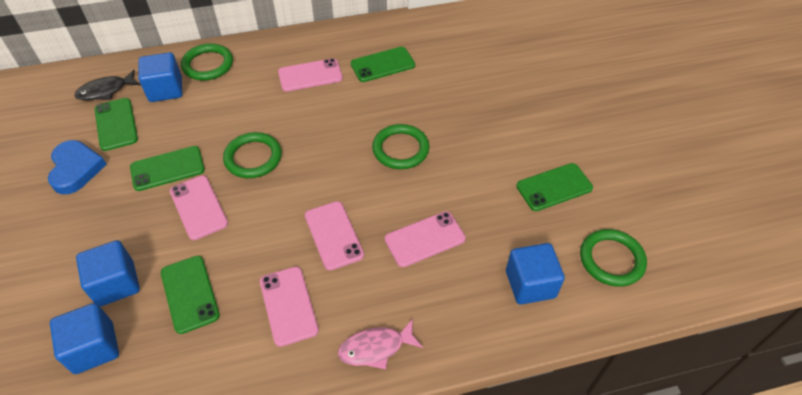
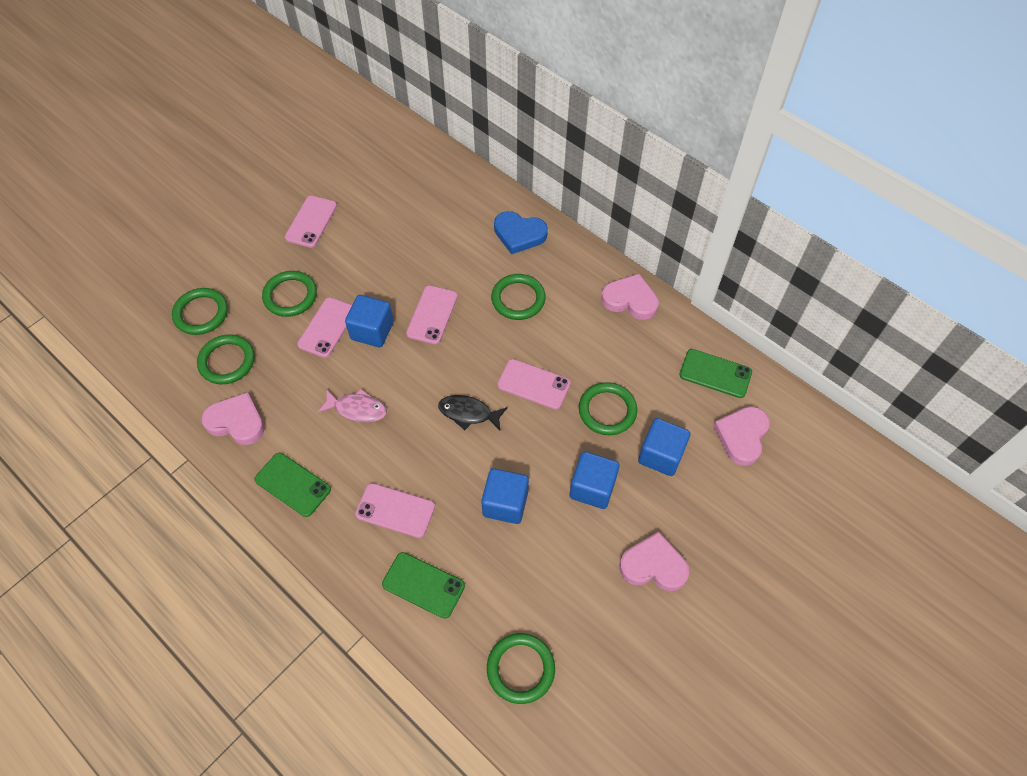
green phone: [95,98,138,151] [130,146,205,191] [161,256,220,334] [351,47,415,82] [516,163,593,211] = 5 -> [254,453,331,517] [382,552,465,619] [680,349,752,398] = 3
green ring: [181,43,233,81] [223,132,282,178] [372,124,429,169] [580,229,647,287] = 4 -> [172,288,228,335] [197,334,255,384] [262,271,317,317] [487,633,555,704] [491,274,546,320] [579,382,637,435] = 6
pink heart: none = 0 -> [202,392,264,445] [601,274,659,320] [619,531,689,591] [713,406,770,466] = 4

